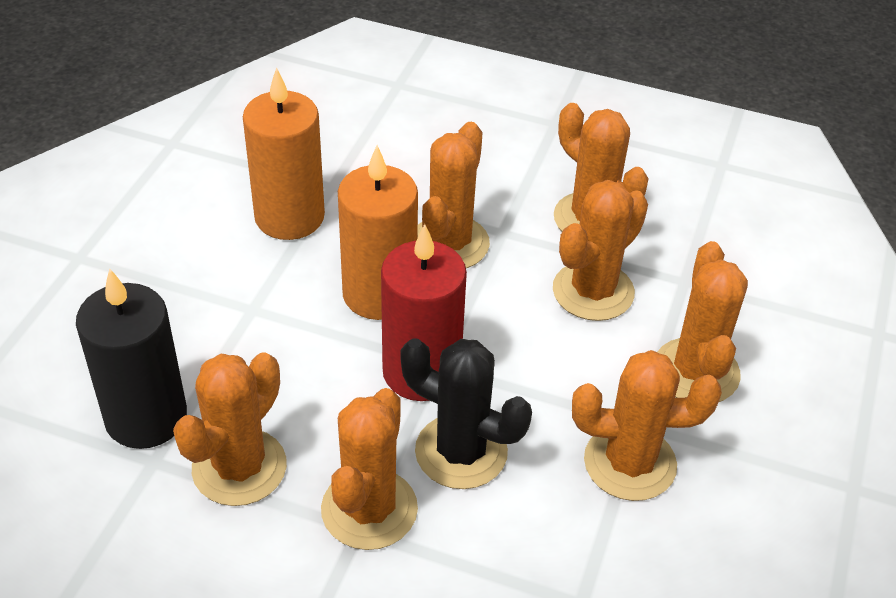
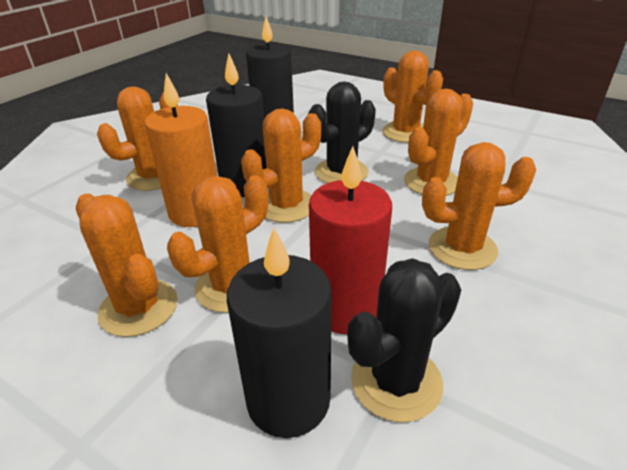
black cactus: [400,338,532,489] = 1 -> [308,81,376,183] [347,258,461,422] = 2
black candle: [76,269,187,449] = 1 -> [206,54,267,197] [227,227,332,438] [246,16,294,119] = 3
orange candle: [243,67,325,240] [338,145,418,320] = 2 -> [144,73,217,227] = 1

